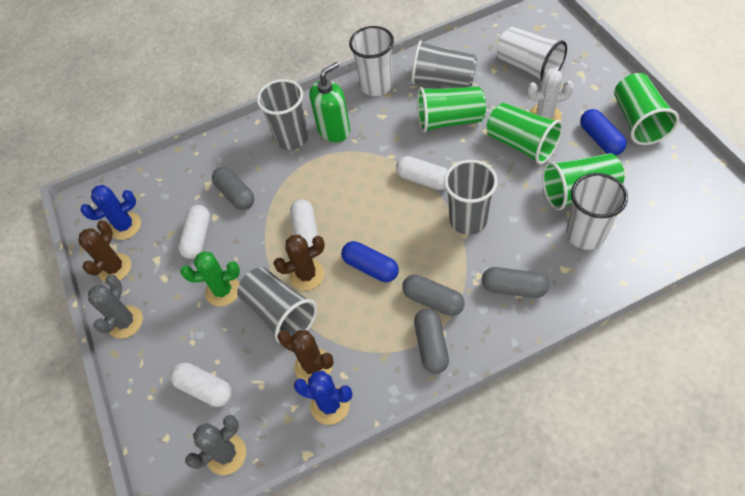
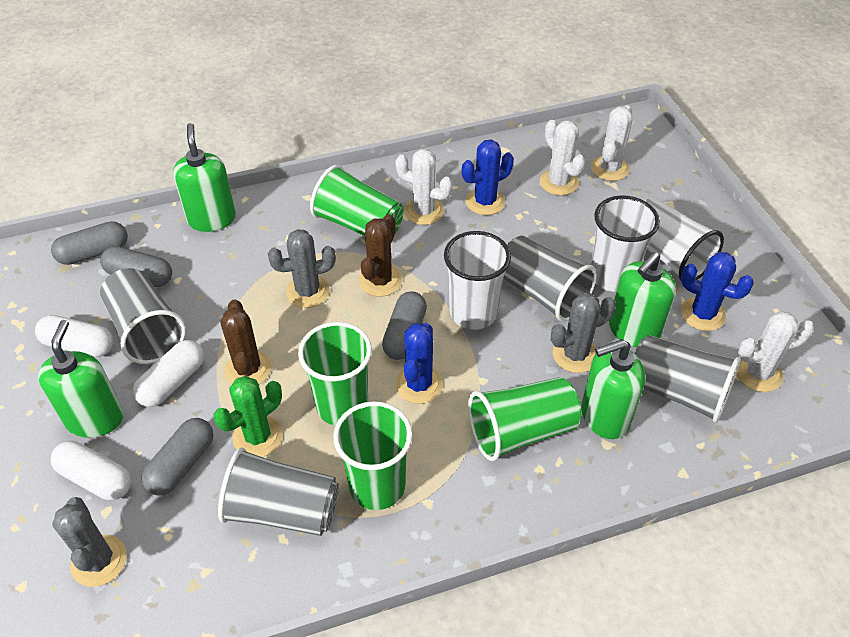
blue cactus: [81,185,141,240] [294,371,353,425] = 2 -> [395,323,443,404] [462,140,514,215] [681,252,754,331] = 3
blue capsule: [341,241,399,282] [580,109,627,155] = 2 -> none = 0
brown cactus: [78,220,131,282] [273,235,325,291] [277,330,334,384] = 3 -> [221,299,272,384] [359,214,402,296] = 2
green soap dispenser: [309,62,350,142] = 1 -> [38,320,124,438] [173,123,236,232] [581,339,645,439] [609,252,676,347] = 4
grey cactus: [88,275,143,338] [185,415,246,475] = 2 -> [52,497,127,587] [268,229,336,308] [551,293,616,373] = 3
white cactus: [527,68,574,120] = 1 -> [395,149,453,225] [540,120,585,195] [591,105,632,181] [736,311,814,392] = 4
white capsule: [170,363,232,407] [178,205,210,259] [290,199,318,247] [396,156,448,190] = 4 -> [35,315,113,357] [51,441,131,500] [133,340,204,407] = 3

